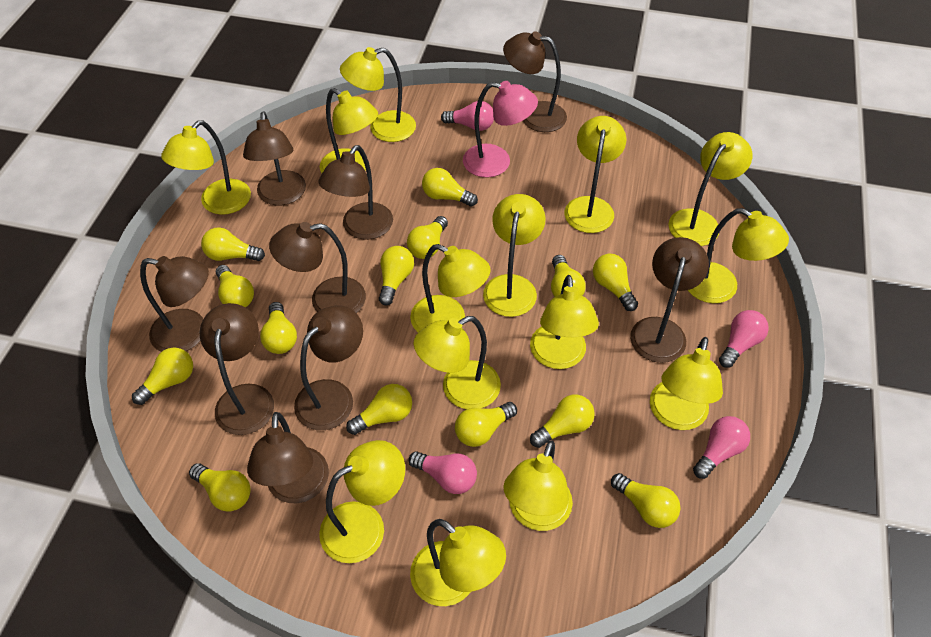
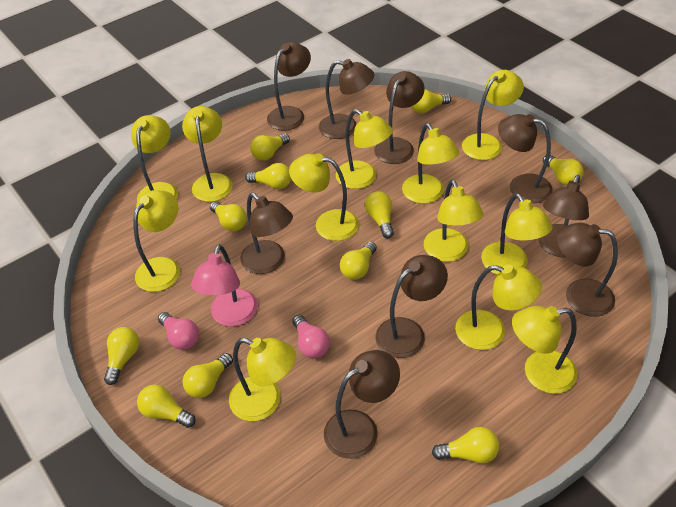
pink light bulb: [408,451,477,494] [441,101,494,131] [693,416,750,479] [719,310,769,368] = 4 -> [158,312,199,350] [293,315,330,358] = 2
yellow lamp: [161,120,251,215] [319,440,405,563] [320,88,378,173] [340,47,416,142] [410,244,491,332] [410,519,506,606] [413,316,501,409] [483,194,546,317] [504,440,573,531] [530,275,599,369] [564,116,626,233] [650,337,723,430] [669,132,752,246] [688,208,789,303] = 14 -> [131,115,178,201] [133,190,180,292] [182,106,233,202] [229,338,296,421] [289,153,359,241] [336,109,393,189] [402,123,459,204] [424,180,483,262] [455,265,542,350] [462,70,524,160] [481,193,553,275] [512,306,577,394] = 12
yellow light bulb: [132,347,193,405] [189,463,251,512] [201,227,265,261] [216,265,254,307] [260,302,297,354] [346,384,412,435] [379,246,414,305] [407,216,448,259] [422,168,478,207] [455,402,517,447] [530,394,595,448] [551,255,586,297] [593,254,638,311] [611,473,681,528] = 14 -> [104,327,139,385] [137,384,196,428] [183,353,233,398] [210,201,247,231] [245,163,291,189] [250,133,290,161] [340,242,377,280] [365,191,394,238] [411,89,451,113] [432,427,499,464] [543,155,584,185] = 11

